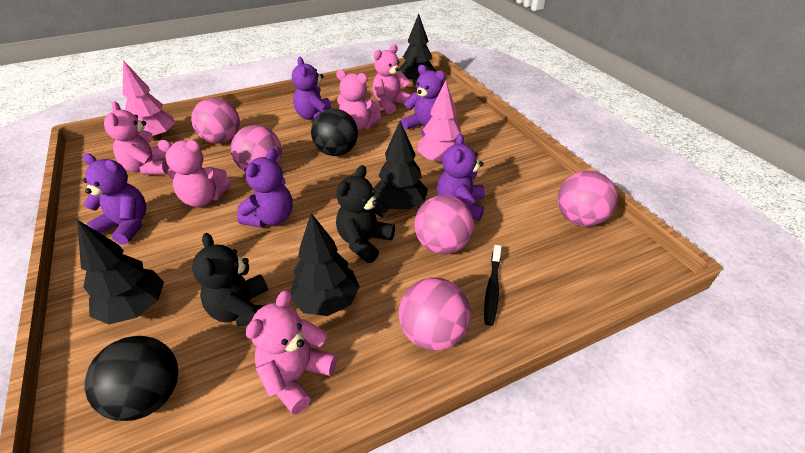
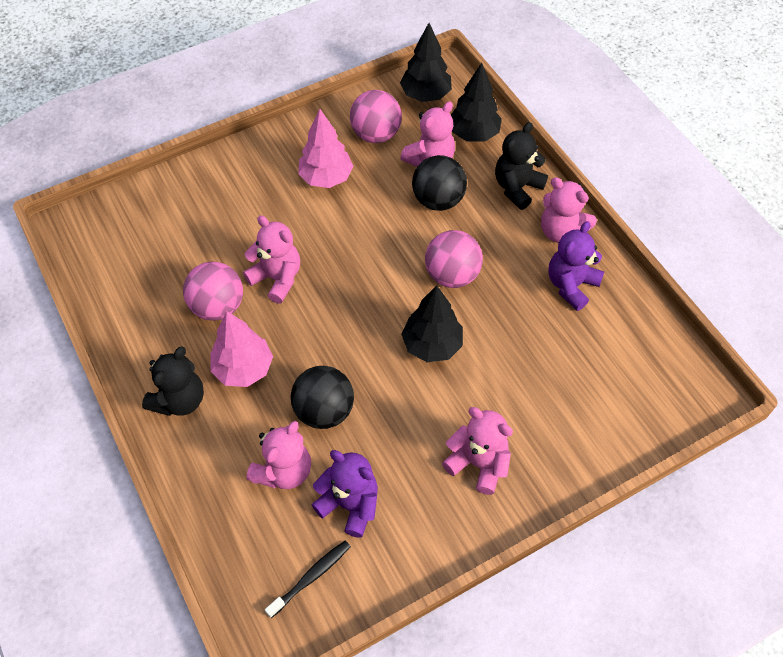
black tree: [77,220,164,324] [291,213,360,316] [373,121,428,210] [399,13,437,85] = 4 -> [400,23,452,102] [401,285,463,362] [451,63,502,142] = 3
pink ball: [191,98,240,144] [231,125,282,171] [399,277,471,351] [414,195,474,254] [557,171,618,227] = 5 -> [183,262,243,321] [350,90,402,143] [425,230,483,288] = 3
purple teddy bear: [83,153,146,245] [237,148,293,228] [292,57,331,120] [401,65,445,137] [437,134,485,221] = 5 -> [311,450,378,538] [548,221,604,311] = 2

